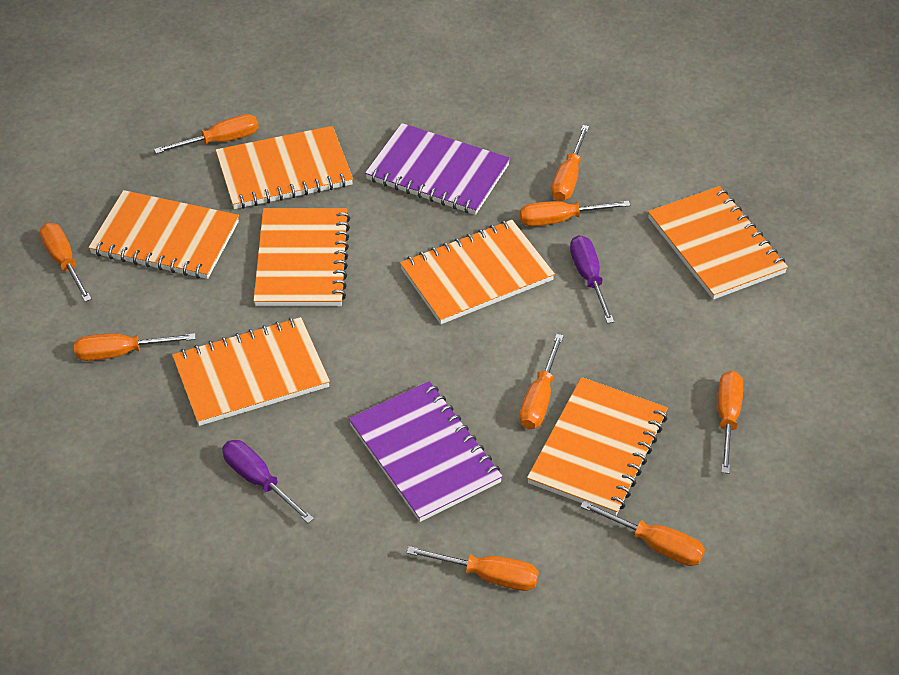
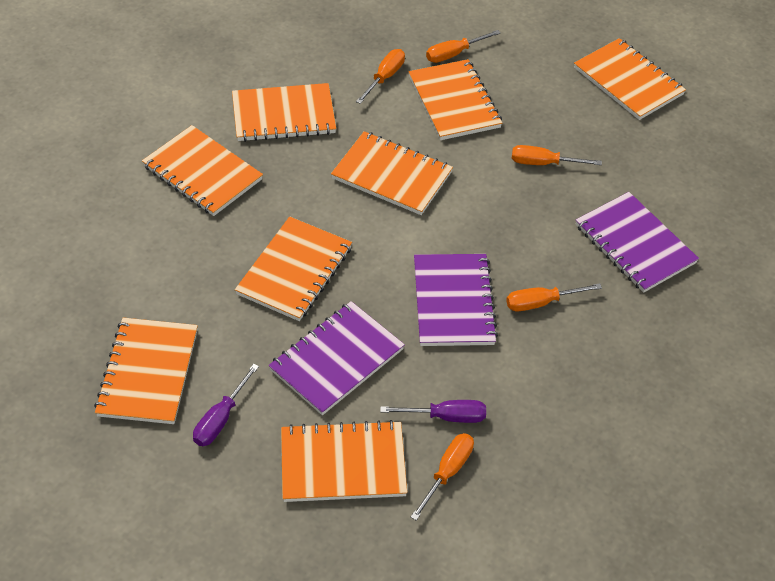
orange notebook: [88,190,239,279] [172,317,330,426] [216,126,353,209] [253,208,350,306] [400,220,555,324] [527,377,668,516] [648,186,788,300] = 7 -> [94,318,198,424] [142,125,263,216] [232,83,336,142] [235,217,352,321] [281,420,407,502] [331,131,453,215] [409,59,502,140] [574,38,686,120] = 8
orange screwdriver: [40,223,92,302] [74,333,196,361] [154,114,259,154] [406,546,539,591] [519,334,564,430] [520,201,630,226] [551,125,589,201] [580,501,705,566] [718,371,743,474] = 9 -> [356,49,405,104] [411,433,474,521] [426,30,501,63] [506,283,602,311] [512,145,602,165] = 5
purple notebook: [349,381,503,522] [365,123,510,215] = 2 -> [269,301,405,415] [414,254,498,346] [576,192,699,293] = 3

